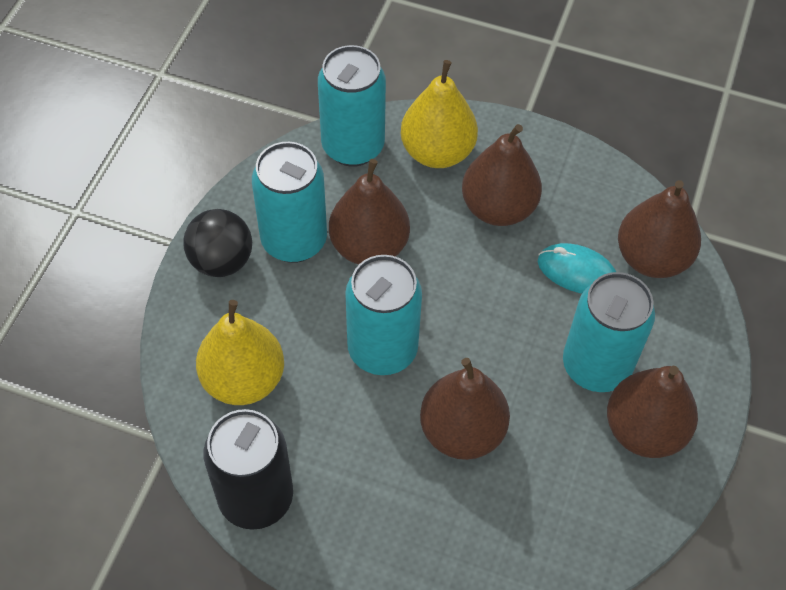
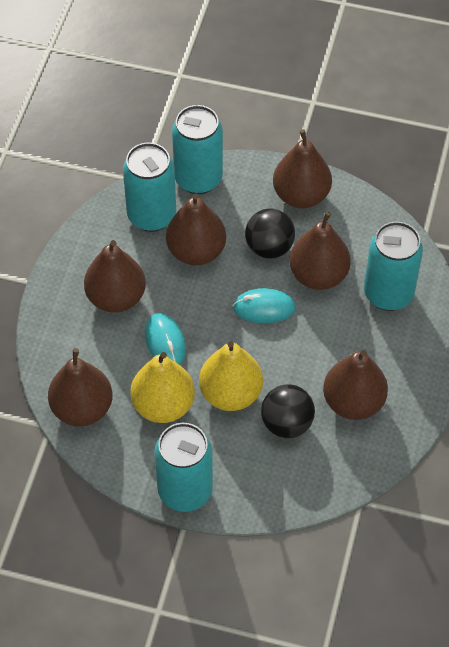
black ball: [184,209,252,277] = 1 -> [245,208,295,259] [261,384,315,438] = 2
black can: [203,409,293,530] = 1 -> none = 0
brown pear: [329,159,410,264] [420,358,510,460] [462,124,542,226] [607,366,698,458] [618,180,701,278] = 5 -> [48,348,113,427] [84,240,146,313] [166,193,226,266] [273,129,332,208] [289,212,351,290] [323,350,388,420] = 6
turquoise mouse: [538,243,616,293] = 1 -> [145,313,186,365] [233,288,296,323] = 2

